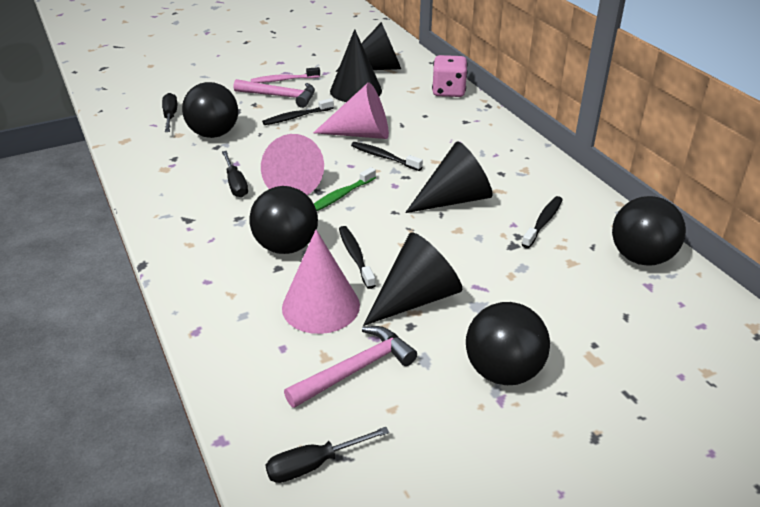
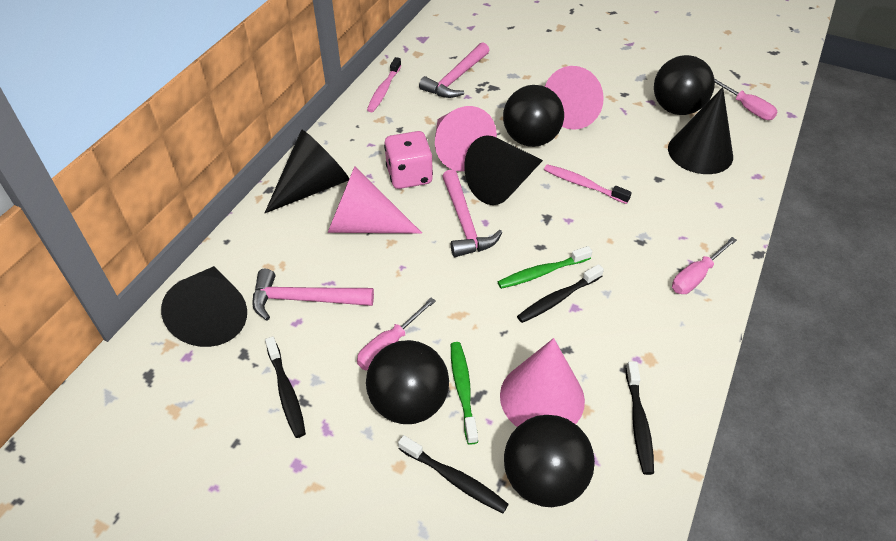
black screwdriver: [162,93,177,132] [222,151,248,198] [266,427,389,483] = 3 -> none = 0
green toothbrush: [314,167,376,211] = 1 -> [451,342,478,445] [498,246,592,289] = 2
pink cone: [261,134,324,195] [282,230,360,334] [313,83,389,139] = 3 -> [327,166,422,234] [435,106,497,171] [500,338,585,427] [545,66,604,130] = 4
pink hammer: [234,79,315,108] [284,326,417,408] = 2 -> [253,269,374,320] [419,42,490,98] [442,169,502,257] = 3
pink screwdriver: none = 0 -> [357,298,436,370] [672,237,737,294] [714,78,778,120] = 3
pink toothbrush: [251,67,320,83] = 1 -> [367,57,402,112] [544,164,632,204] = 2

